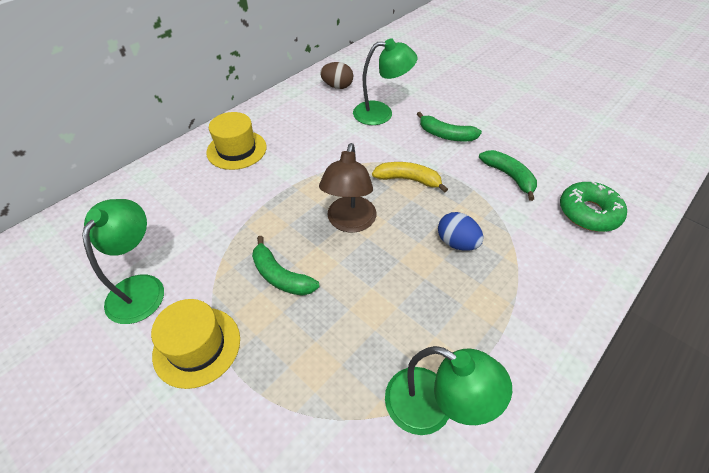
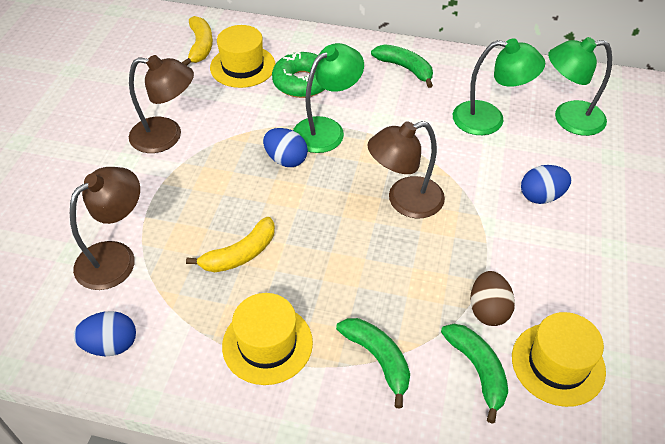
blue egg: [438,212,483,251] = 1 -> [73,311,136,356] [263,128,308,167] [521,165,571,204] = 3
brown lamp: [319,143,376,233] = 1 -> [70,167,140,290] [129,55,194,153] [367,121,445,218] = 3
yellow banana: [372,162,448,193] = 1 -> [182,16,213,66] [186,217,275,272] = 2
yellow hat: [151,299,240,389] [206,112,267,170] = 2 -> [210,25,275,88] [222,293,313,385] [512,312,606,407] = 3

